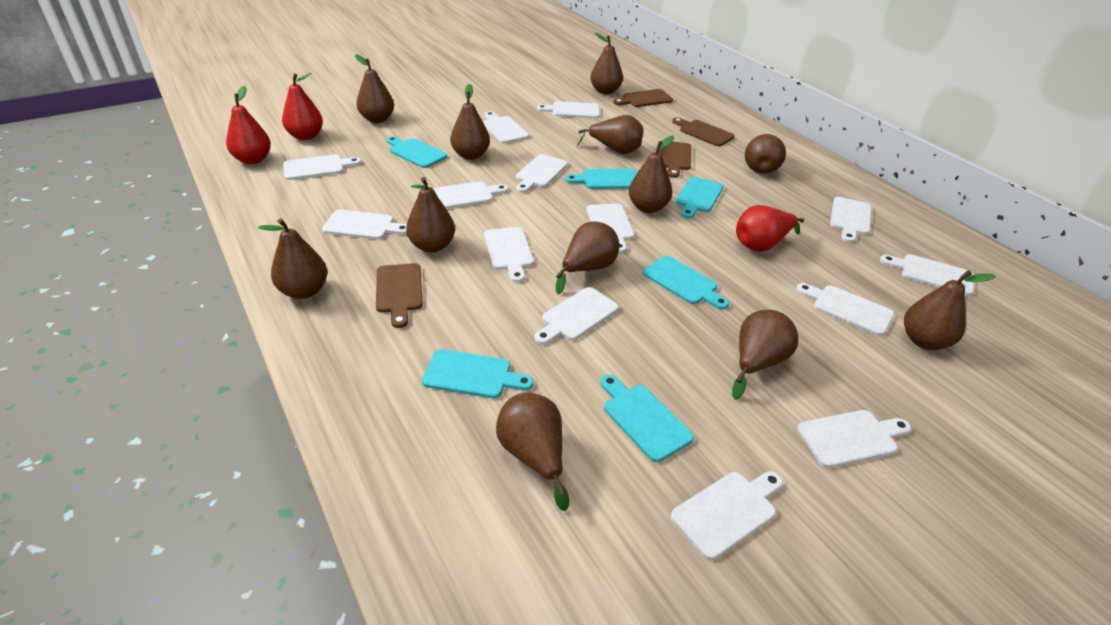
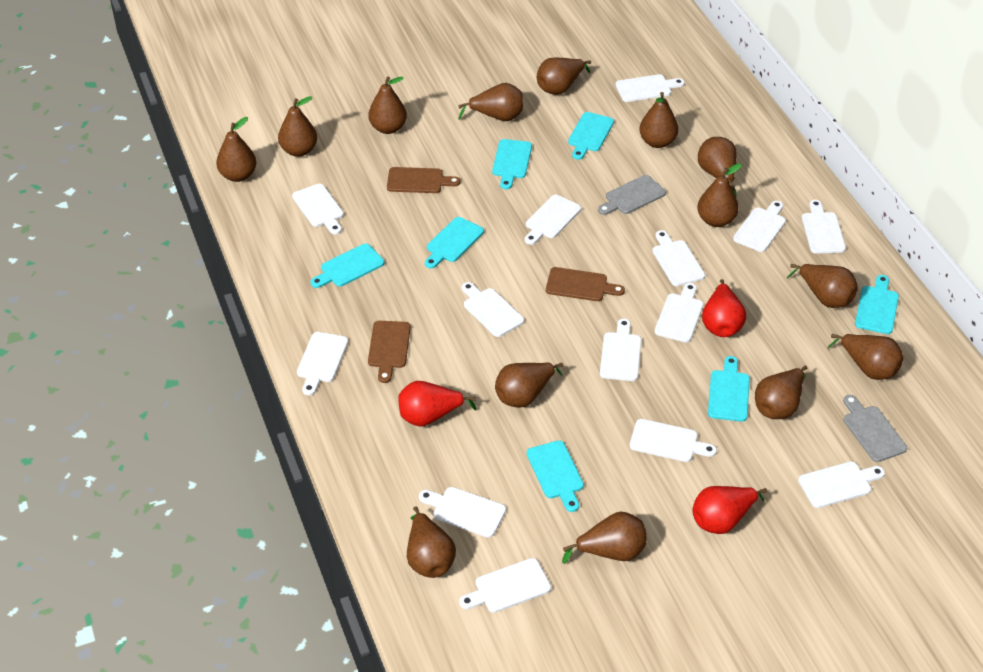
brown cutting board: [376,263,423,328] [613,89,673,107] [658,141,691,178] [672,117,735,146] = 4 -> [368,321,411,383] [387,167,460,193] [546,267,625,301] = 3
brown pear: [258,218,327,299] [355,54,394,123] [406,177,455,253] [450,84,490,160] [496,393,569,511] [556,221,619,294] [577,115,643,154] [590,33,623,94] [629,136,674,213] [732,310,798,400] [745,134,786,174] [904,270,996,350] = 12 -> [216,117,256,182] [278,96,317,157] [368,77,407,134] [407,506,456,578] [458,83,523,121] [495,363,563,408] [537,57,591,95] [562,511,647,564] [639,92,678,148] [697,163,742,227] [698,137,737,196] [755,366,807,419] [787,264,858,308] [827,334,903,380] = 14
grey cutting board: none = 0 -> [598,175,666,215] [843,395,907,462] = 2
turquoise cutting board: [386,136,447,168] [422,349,533,398] [565,168,637,189] [600,375,694,462] [643,256,729,309] [676,177,723,219] = 6 -> [311,244,384,288] [425,217,484,268] [492,139,532,189] [527,440,584,512] [568,112,614,160] [708,356,750,422] [855,275,899,334] = 7

